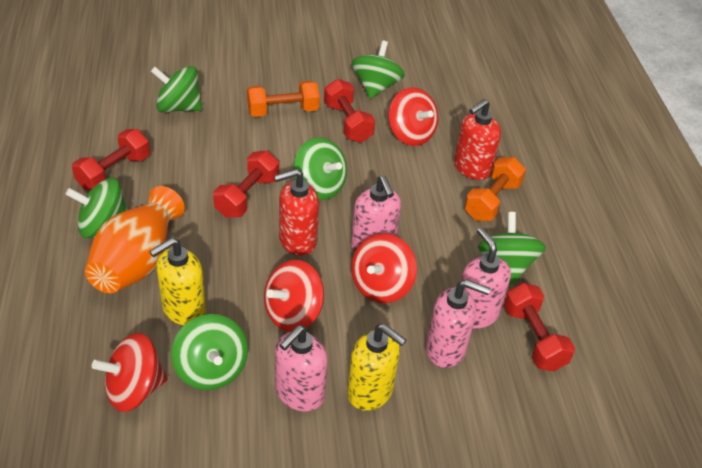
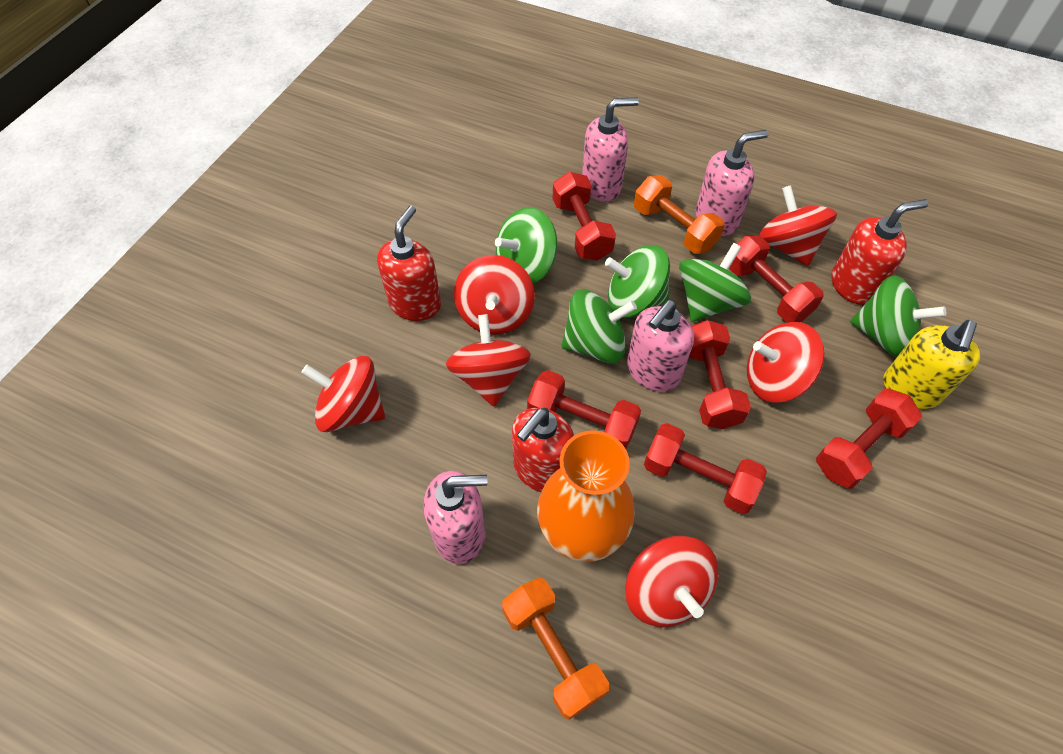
green spinning top: [66,178,127,238] [151,66,202,113] [171,314,248,390] [293,137,347,200] [351,41,405,99] [478,212,546,285] = 6 -> [495,207,557,283] [561,289,637,364] [605,245,670,318] [679,243,751,322] [850,275,946,357] = 5
red dumbbell: [72,129,150,190] [213,151,279,218] [324,79,375,143] [504,283,575,371] = 4 -> [527,370,641,449] [553,172,616,261] [644,423,767,514] [689,320,751,429] [729,235,824,323] [816,388,922,489] = 6
red soap dispenser: [274,169,319,256] [454,99,501,180] = 2 -> [377,206,441,321] [512,408,574,492] [831,199,929,305] = 3
red spinning top: [92,333,168,412] [264,259,324,332] [351,233,417,303] [388,87,438,146] = 4 -> [301,356,385,432] [446,314,531,406] [454,255,535,335] [625,536,718,627] [747,322,825,403] [759,185,837,266] = 6
yellow soap dispenser: [149,238,206,325] [347,324,406,411] = 2 -> [883,320,980,409] = 1

